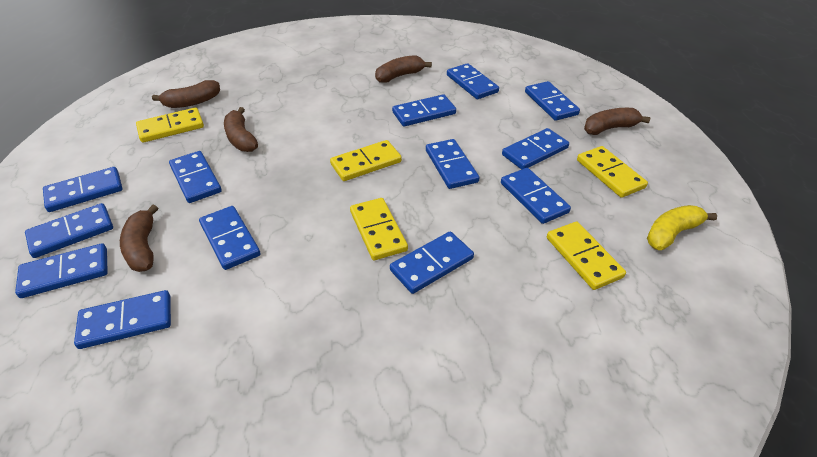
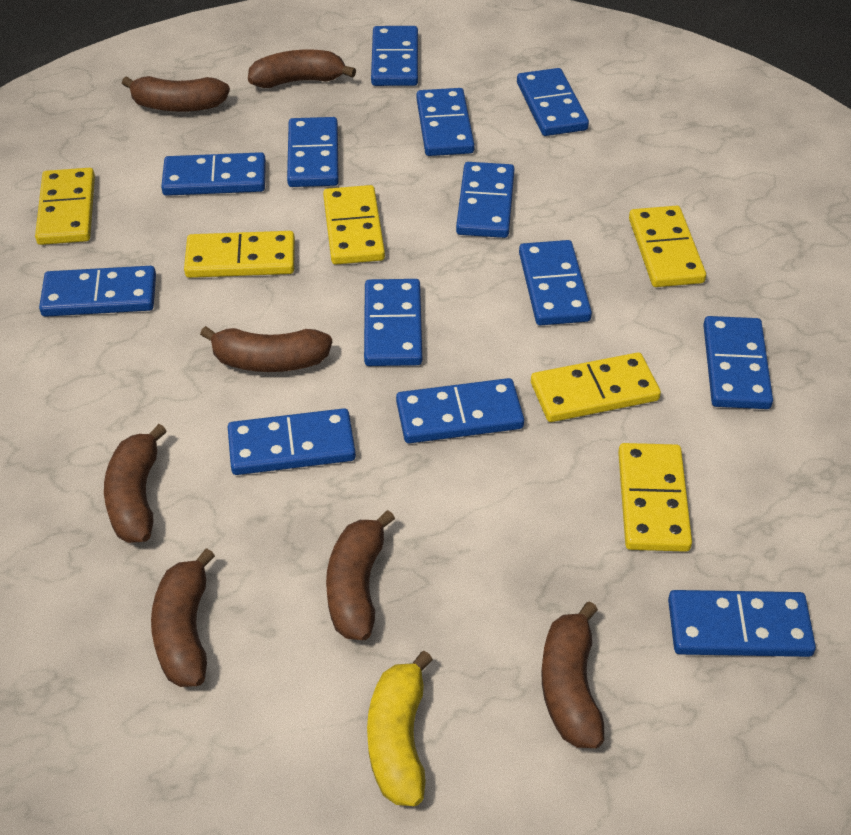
brown banana: [120,205,158,272] [152,80,220,108] [224,107,258,152] [375,55,432,83] [584,108,650,135] = 5 -> [104,424,167,543] [122,76,230,112] [151,548,215,687] [200,326,332,372] [248,49,356,88] [326,510,395,640] [541,601,604,748] = 7
yellow domino: [136,107,204,143] [330,140,402,181] [350,198,408,260] [547,222,626,290] [577,146,648,198] = 5 -> [35,168,95,245] [184,231,295,278] [323,185,385,264] [531,352,661,422] [618,443,692,552] [629,206,706,287] = 6

